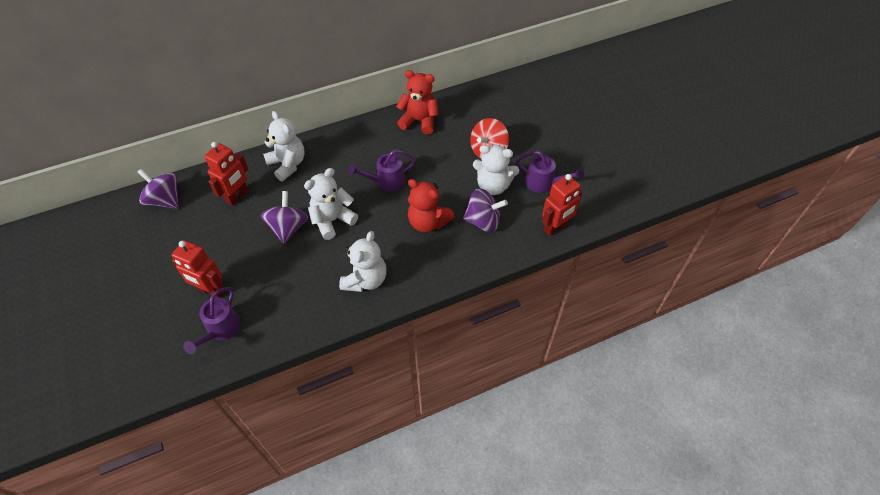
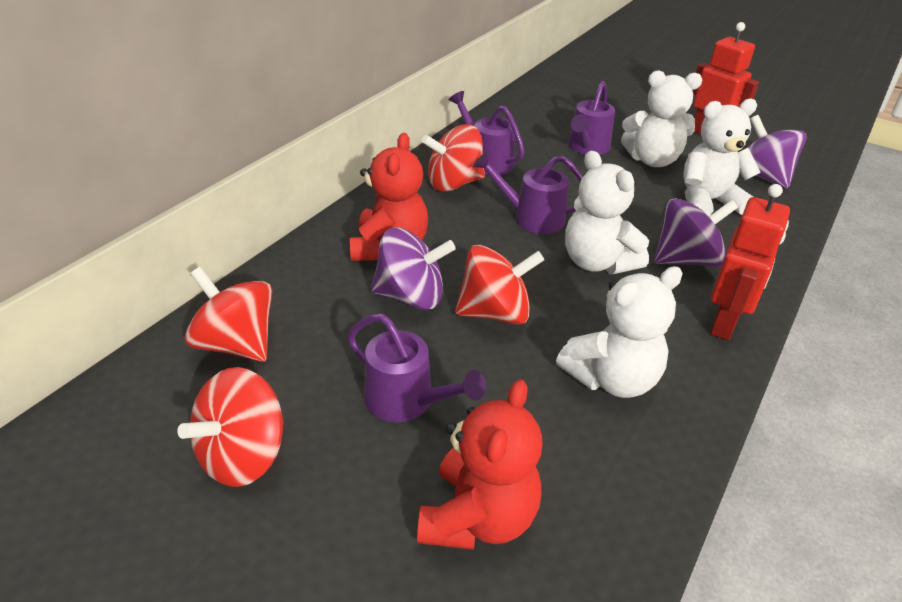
purple watering can: [183,287,241,354] [348,150,416,191] [516,151,584,193] = 3 -> [347,314,486,422] [449,91,525,175] [473,152,583,234] [568,81,615,155] = 4
red robot: [172,240,224,298] [204,142,248,206] [542,174,583,236] = 3 -> [693,22,759,134] [710,184,790,340] = 2
red spinning top: [470,118,509,159] = 1 -> [177,367,284,487] [184,267,272,362] [422,124,485,192] [455,245,544,325] = 4

